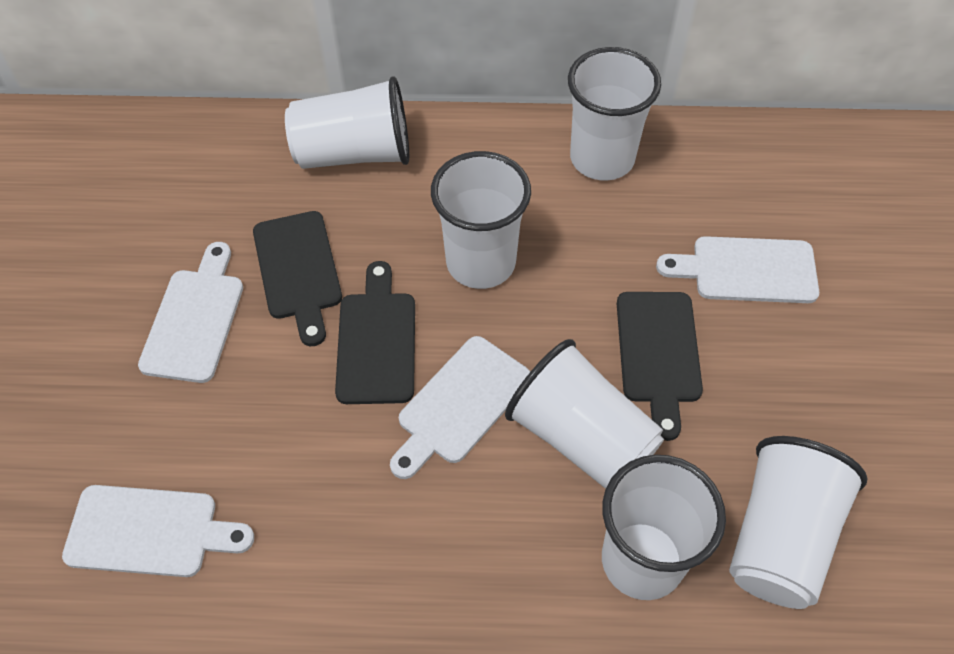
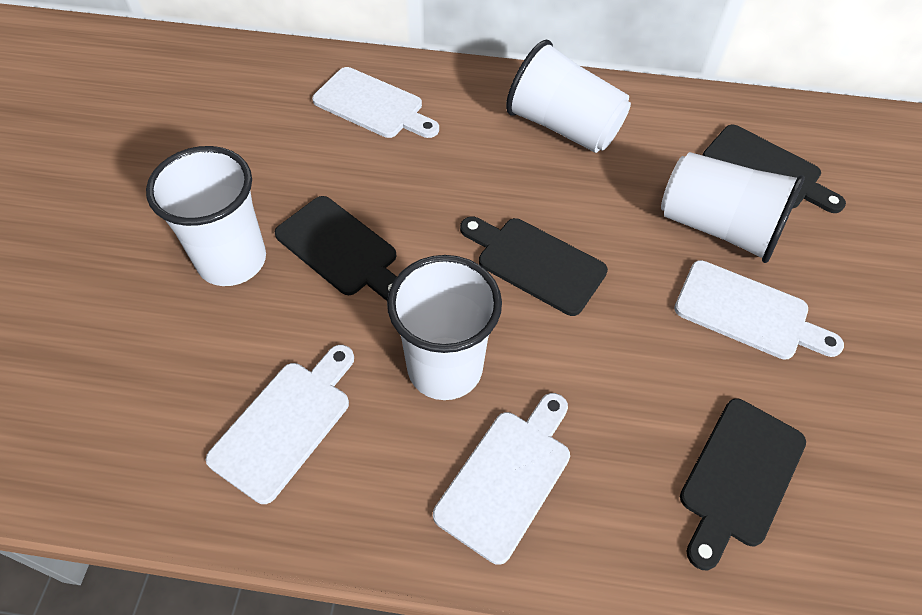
black cutting board: [253,211,342,346] [335,261,415,404] [617,292,703,441] = 3 -> [274,196,397,301] [460,217,608,316] [680,398,806,570] [703,125,846,213] = 4
white cup: [285,76,409,169] [431,151,531,289] [505,339,664,489] [568,47,661,181] [602,455,726,600] [729,436,867,609] = 6 -> [146,146,266,286] [387,255,502,400] [506,40,631,153] [661,152,805,263] = 4

